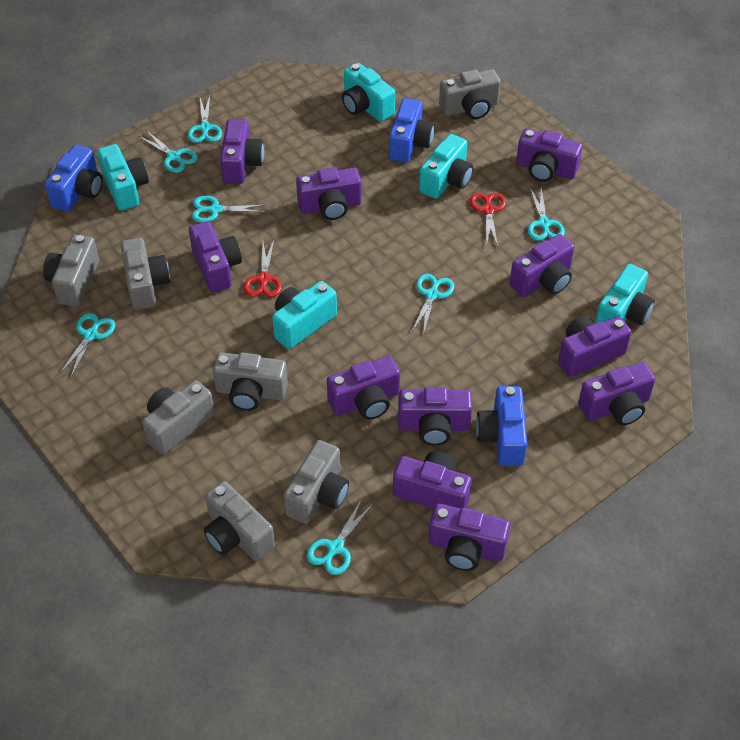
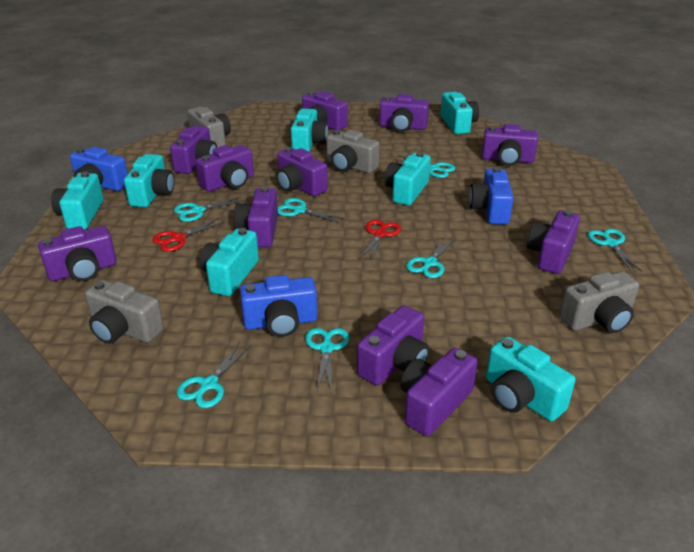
grey camera: [43,235,99,307] [120,238,170,310] [142,380,215,455] [204,481,275,561] [212,352,288,411] [283,440,349,524] [439,69,501,119] = 7 -> [85,280,164,344] [187,107,231,147] [326,130,380,173] [559,271,639,333] = 4
turquoise camera: [97,144,149,211] [272,281,337,349] [342,63,395,122] [419,134,473,199] [595,264,655,325] = 5 -> [51,172,103,230] [124,154,175,207] [200,228,259,296] [291,108,328,152] [384,152,431,206] [441,92,479,134] [486,336,576,422] = 7

